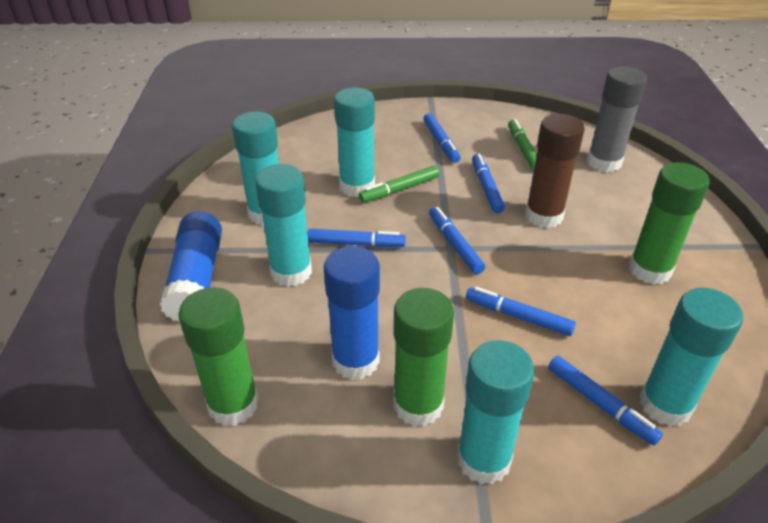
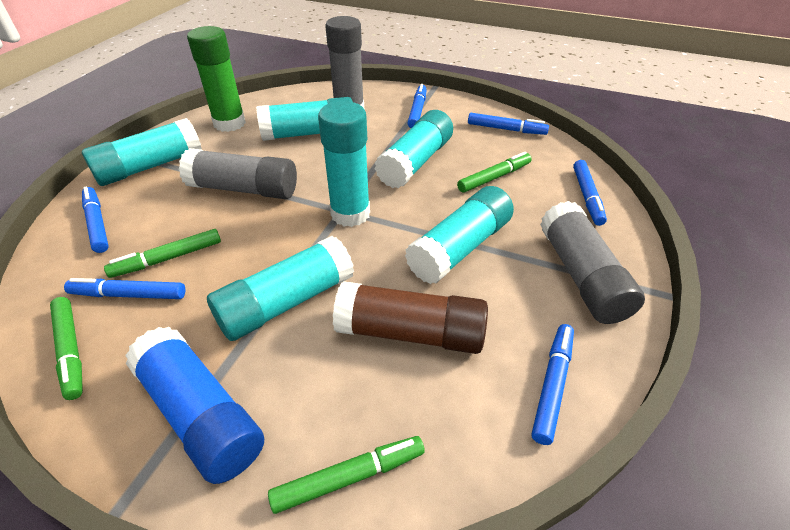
blue glue stick: [160,211,222,322] [323,246,380,380] = 2 -> [125,327,264,484] = 1
green glue stick: [178,287,259,426] [393,288,454,426] [629,162,710,285] = 3 -> [187,26,246,132] = 1
green marker: [359,166,439,203] [508,119,537,171] = 2 -> [50,297,83,400] [104,229,221,278] [268,436,425,514] [457,152,532,193] = 4
grey glue stick: [587,66,647,172] = 1 -> [179,148,297,199] [325,16,364,108] [540,201,645,324] = 3
turquoise glue stick: [232,112,279,226] [255,164,312,287] [334,87,375,197] [457,340,535,484] [640,288,743,427] = 5 -> [82,118,202,186] [207,236,354,341] [256,97,353,141] [318,101,370,227] [375,110,453,188] [405,186,514,284] = 6

